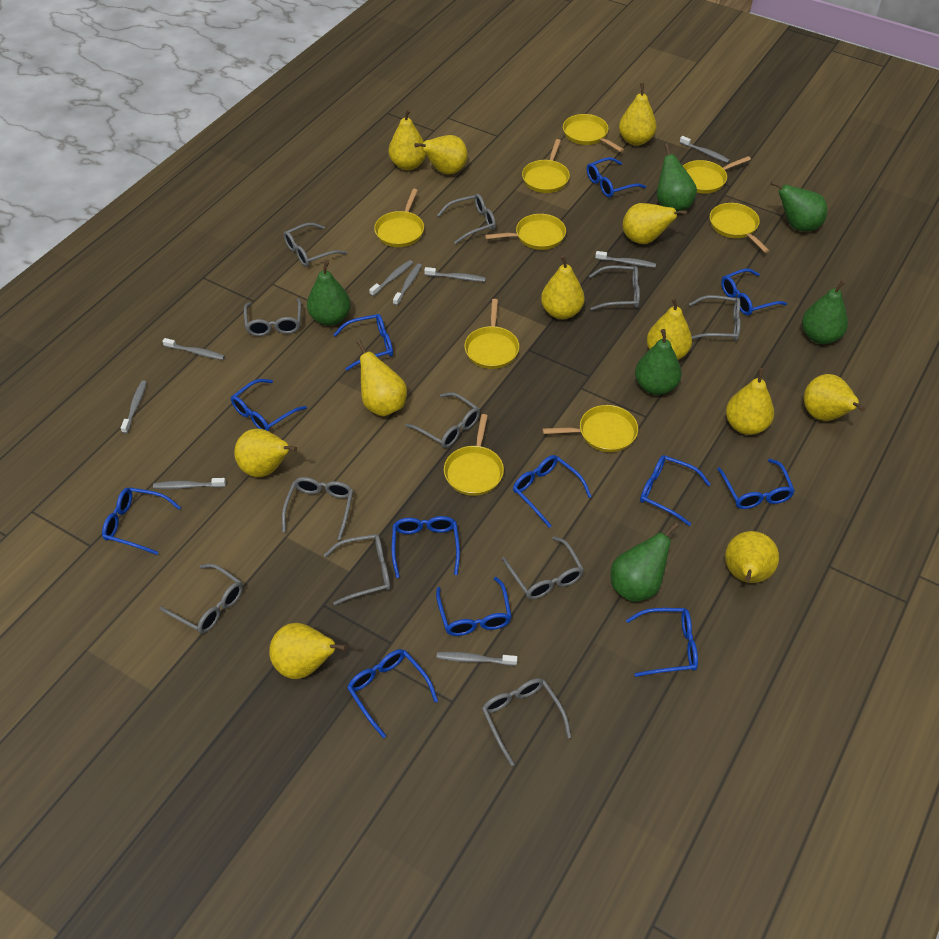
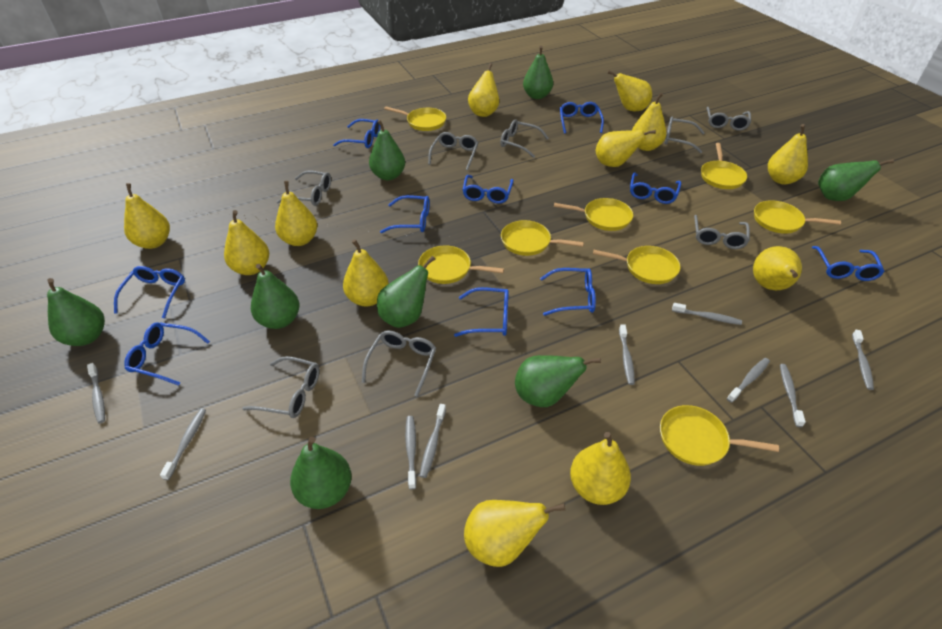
blue glasses: [102,487,181,555] [231,379,307,431] [333,314,393,371] [347,649,438,738] [392,516,460,578] [436,577,512,636] [513,455,592,528] [587,157,646,197] [626,608,698,677] [640,455,711,526] [717,459,795,509] [721,268,787,315] = 12 -> [114,266,185,318] [124,322,210,386] [333,119,381,148] [380,195,430,233] [454,287,509,337] [462,175,514,204] [540,268,596,316] [560,102,604,134] [630,172,681,204] [812,246,885,281] = 10
green pear: [307,261,351,326] [611,522,679,602] [635,329,682,395] [657,144,697,211] [770,181,827,231] [802,280,848,344] = 6 -> [47,278,105,346] [251,264,299,329] [290,437,352,509] [369,120,405,180] [377,256,435,328] [515,355,601,407] [523,46,553,99] [818,159,894,201] = 8
grey glasses: [159,564,243,634] [244,299,301,336] [282,477,353,541] [284,223,347,267] [324,534,390,605] [405,392,480,448] [437,194,496,244] [482,678,571,766] [502,536,584,599] [589,265,640,311] [689,295,741,341] = 11 -> [242,356,320,418] [277,171,331,206] [362,330,436,397] [428,132,478,171] [500,119,549,158] [665,117,704,153] [694,215,750,249] [707,107,751,131] = 8
yellow pan: [374,189,424,247] [444,414,504,496] [464,299,519,369] [485,214,566,250] [522,139,570,193] [542,405,638,452] [563,114,624,152] [683,156,751,193] [710,203,769,253] = 9 -> [384,106,446,131] [418,246,504,284] [501,220,584,256] [554,198,633,231] [593,246,681,284] [660,405,779,466] [701,143,747,189] [754,200,841,234] = 8

